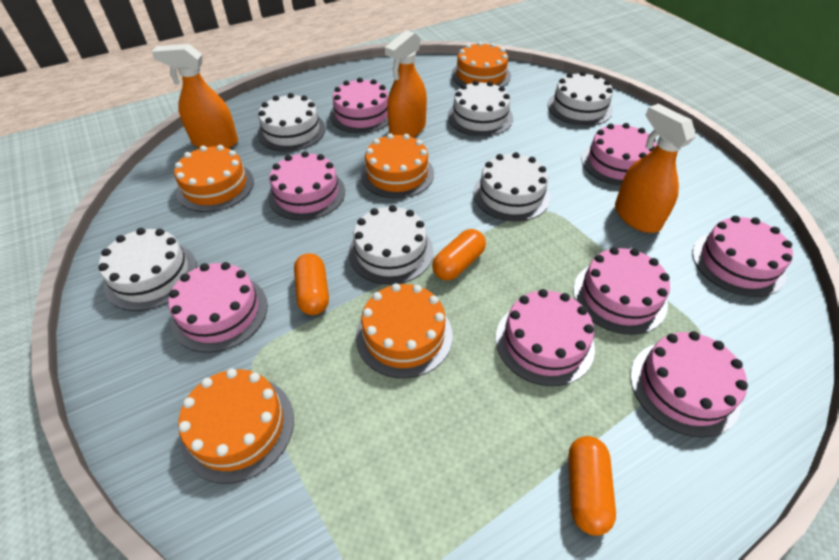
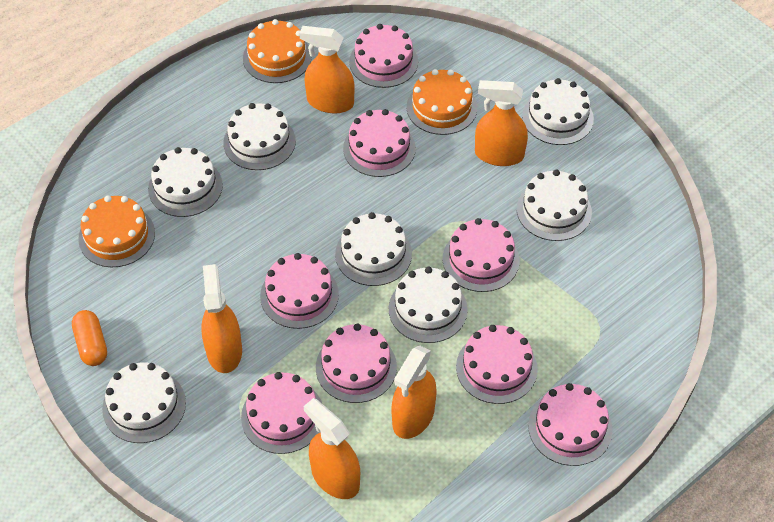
orange cake: [174,145,254,212] [178,369,294,484] [356,283,453,378] [361,133,434,199] [452,42,511,87] = 5 -> [78,196,155,267] [243,19,312,83] [406,69,477,135] = 3
orange capsule: [294,253,329,315] [432,229,486,280] [568,436,616,536] = 3 -> [72,310,107,366] = 1
orange spray bottle: [152,44,238,148] [385,30,427,137] [615,104,696,233] = 3 -> [201,264,242,373] [299,26,355,113] [304,398,360,499] [391,346,437,439] [475,80,528,166] = 5
white cake: [99,228,197,311] [257,93,326,152] [349,205,434,285] [448,81,513,137] [473,152,550,221] [548,71,613,126] = 6 -> [102,363,186,443] [148,147,223,217] [223,103,296,170] [335,212,412,286] [389,267,468,343] [517,170,592,241] [522,78,594,145] = 7

